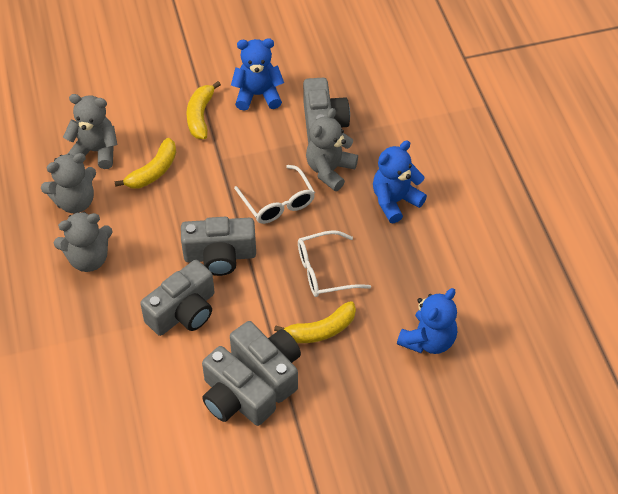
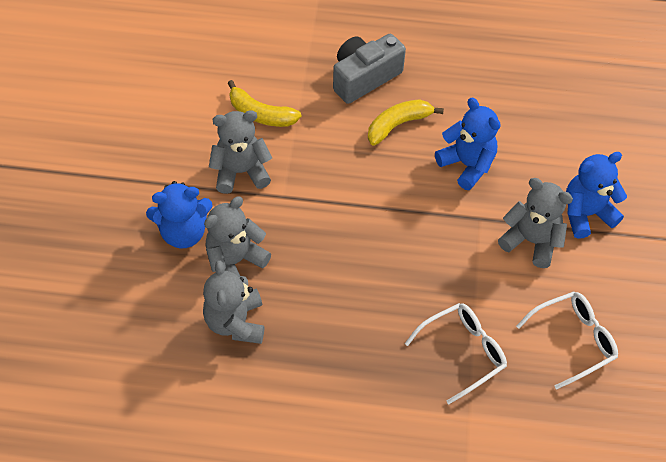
grey camera: [140,260,215,336] [181,217,256,276] [202,346,276,426] [230,321,301,403] [303,78,350,144] = 5 -> [333,34,406,104] = 1
yellow banana: [115,138,176,188] [186,81,221,139] [274,301,356,343] = 3 -> [228,80,301,127] [368,99,444,146] = 2

